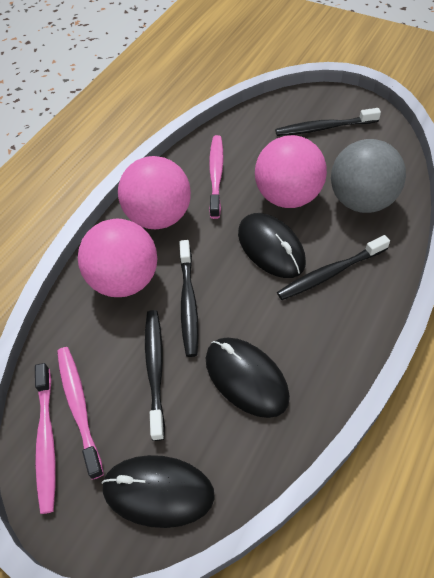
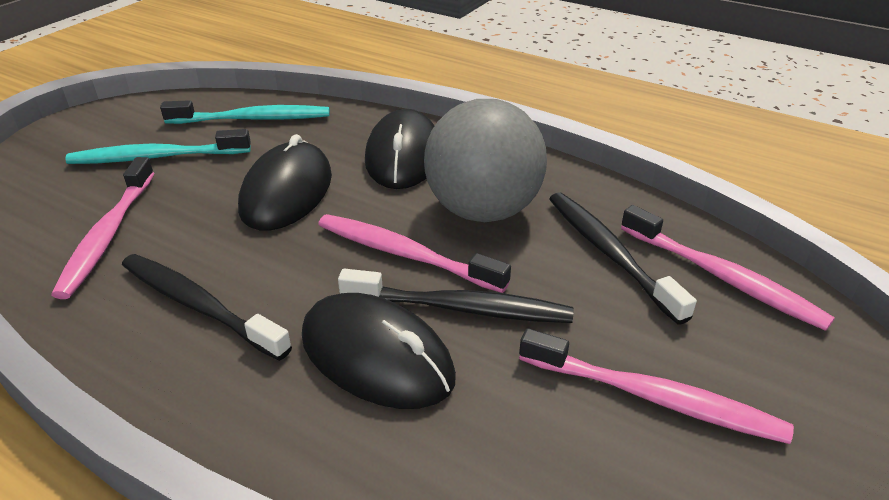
black toothbrush: [145,310,165,441] [179,240,199,357] [275,108,381,136] [277,235,390,300] = 4 -> [122,254,292,361] [338,269,574,323] [549,192,697,325] = 3
pink ball: [78,219,157,297] [118,156,191,229] [255,135,327,208] = 3 -> none = 0
pink toothbrush: [35,363,56,514] [57,347,104,479] [209,135,224,219] = 3 -> [51,157,154,299] [318,214,511,293] [519,328,794,444] [621,205,835,331] = 4
turquoise toothbrush: none = 0 -> [65,129,251,164] [160,100,330,124] = 2

